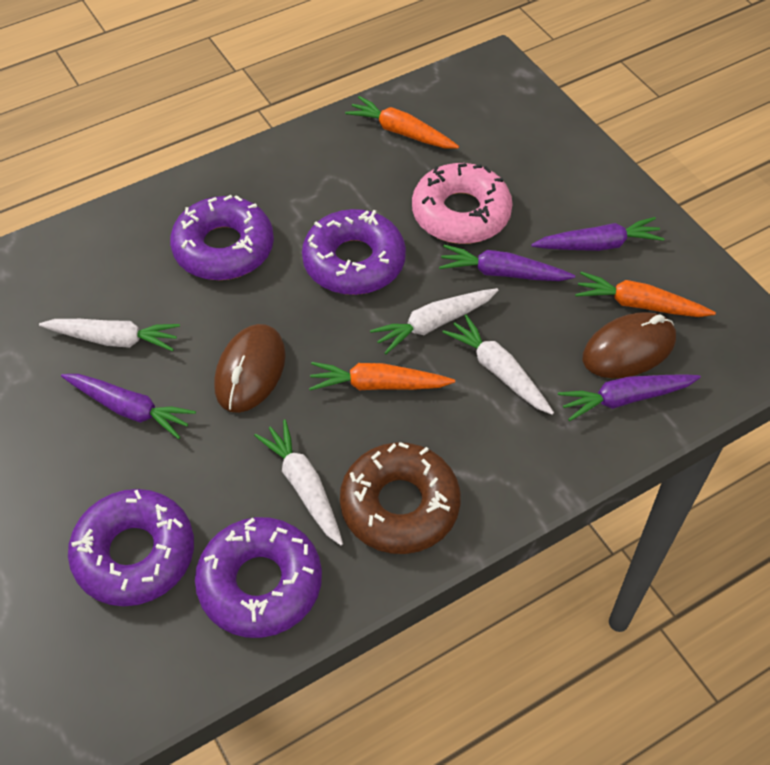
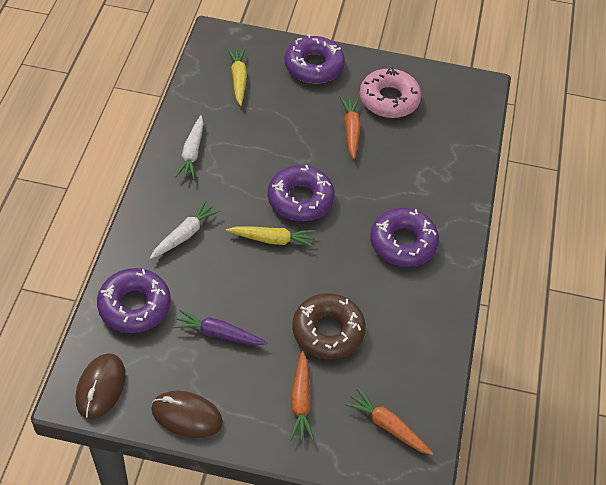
purple carrot: [61,374,196,439] [439,245,575,281] [531,217,664,251] [558,374,701,421] = 4 -> [173,310,267,345] = 1
white carrot: [39,319,180,351] [254,420,343,546] [370,288,499,354] [442,315,554,415] = 4 -> [150,200,221,259] [175,115,203,180] = 2
yellow carrot: none = 0 -> [226,226,315,248] [227,48,247,106] = 2

